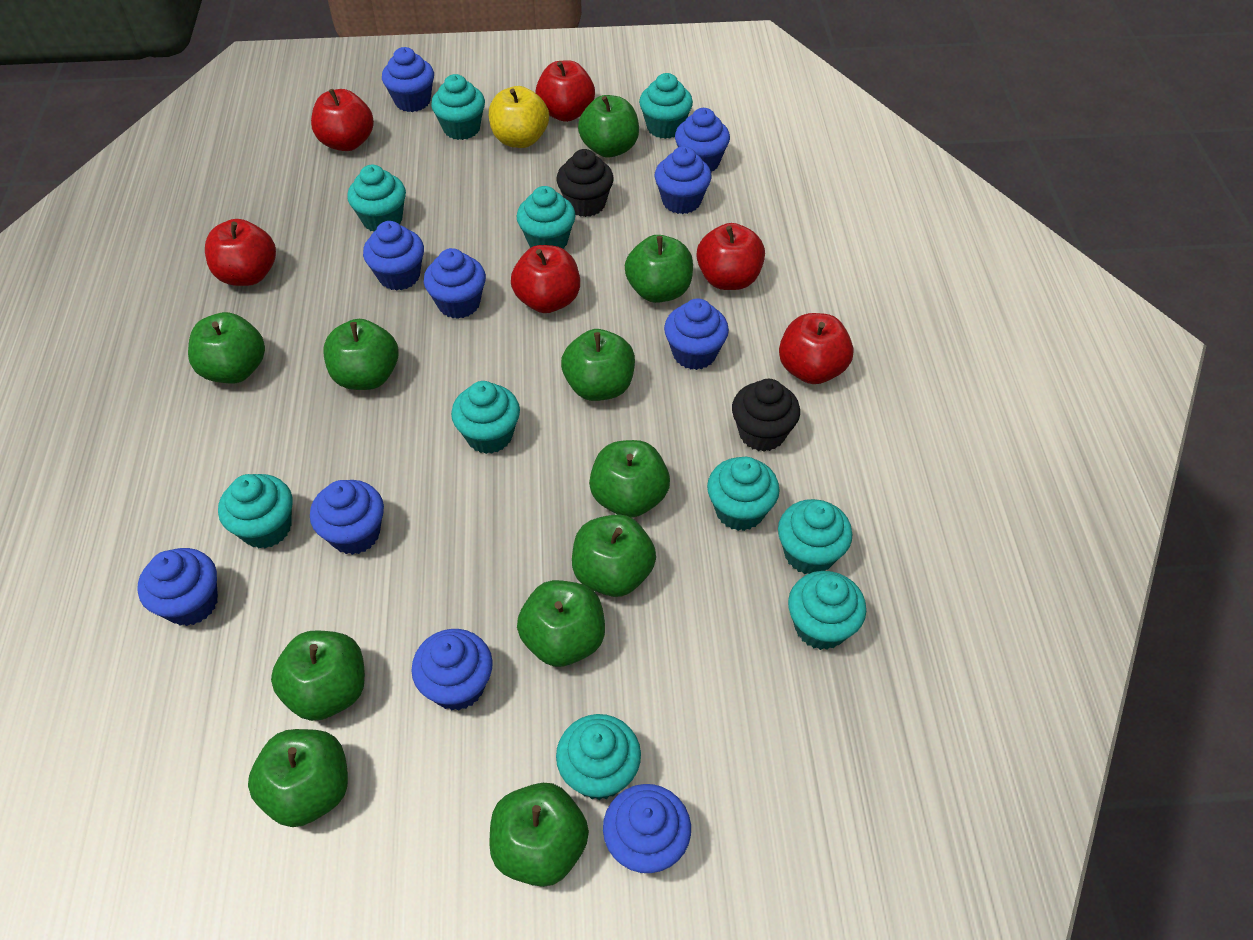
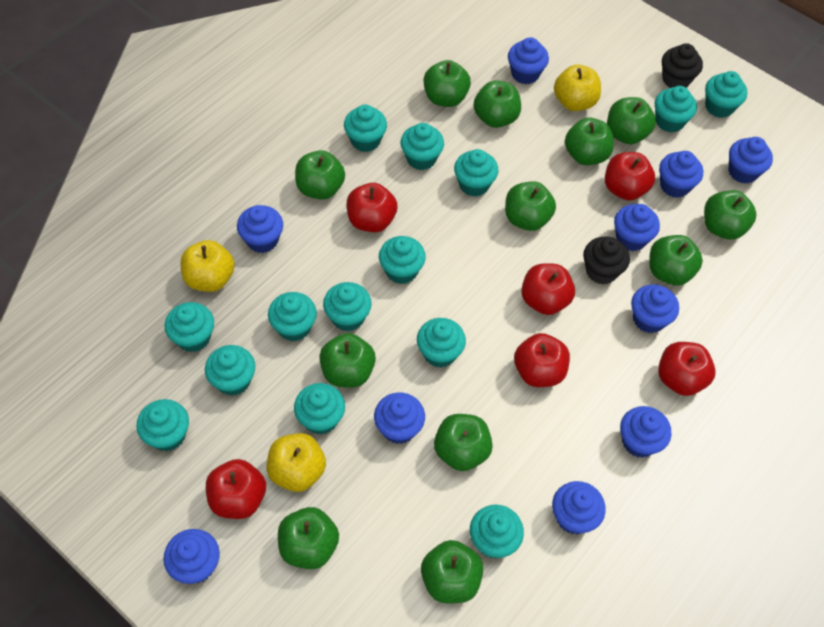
green apple: [188,312,265,383] [248,729,348,827] [271,630,365,721] [323,319,399,390] [490,783,589,887] [517,580,605,667] [561,329,635,401] [572,514,656,597] [578,95,639,158] [589,440,670,518] [625,235,693,303] = 11 -> [278,507,339,569] [295,150,345,200] [319,333,376,388] [421,540,483,603] [424,60,471,107] [434,414,493,471] [474,80,521,128] [505,181,556,231] [565,118,614,165] [607,97,656,144] [649,235,703,286] [704,190,757,240] = 12
turquoise cupcake: [218,474,292,549] [347,165,406,231] [431,74,485,140] [451,381,520,454] [516,186,576,249] [556,714,641,800] [639,73,693,139] [707,457,780,531] [778,499,852,574] [788,571,866,650] = 10 -> [136,399,189,451] [165,302,214,352] [205,345,255,396] [268,292,317,342] [294,383,345,435] [323,282,372,331] [344,105,387,152] [379,236,426,284] [401,123,444,170] [417,318,466,368] [454,149,498,197] [470,505,524,558] [655,86,697,133] [705,71,747,118] = 14
yellow apple: [489,86,549,148] = 1 -> [181,240,235,292] [267,433,326,492] [554,64,601,111] = 3

